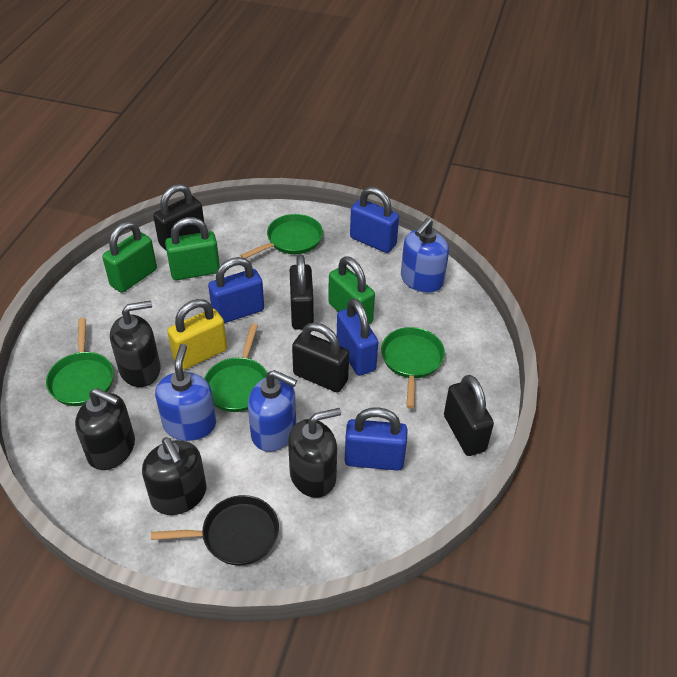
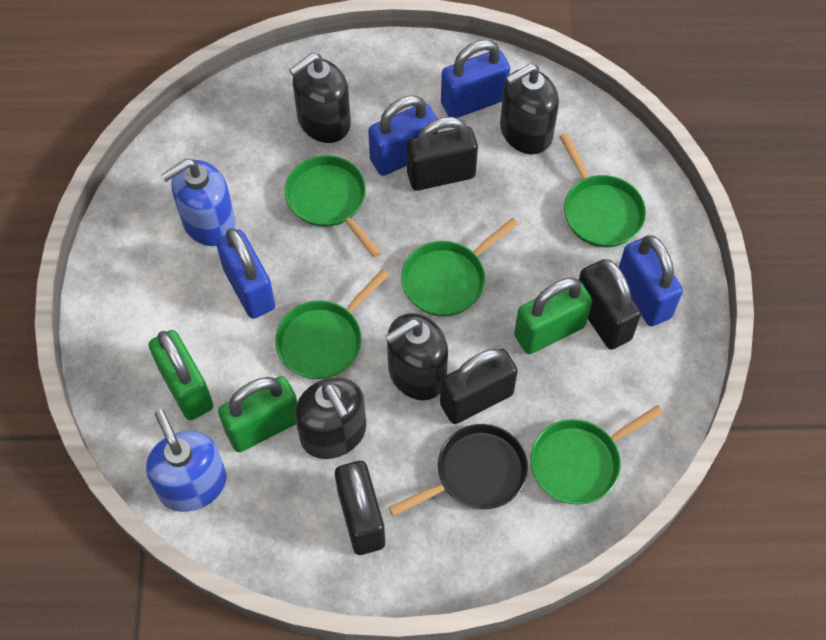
blue soap dispenser: [155,344,216,441] [248,370,297,452] [401,218,449,293] = 3 -> [146,409,226,512] [161,159,236,246] = 2
green pan: [46,318,114,406] [204,324,267,412] [240,214,323,258] [381,327,445,409] = 4 -> [275,269,389,379] [285,156,381,258] [401,218,518,317] [530,405,663,505] [559,133,646,247] = 5
yellow padlock: [167,299,227,370] = 1 -> none = 0

